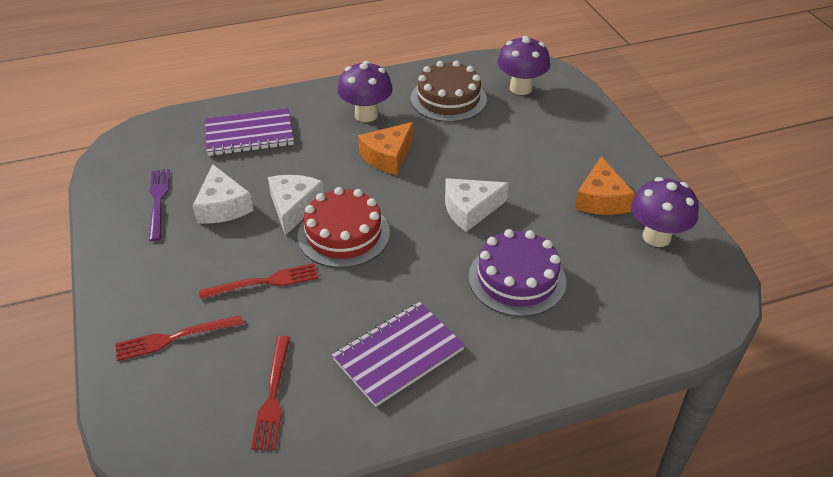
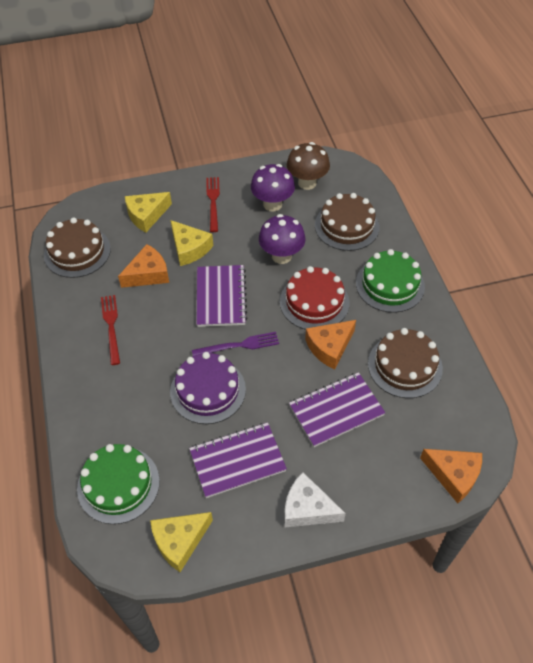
brown cake: [411,61,487,122] = 1 -> [44,218,111,278] [315,193,379,251] [368,328,443,398] = 3
brown mushroom: none = 0 -> [287,142,330,190] = 1
green cake: none = 0 -> [77,444,160,524] [356,249,425,313] = 2
orange cheese: [358,122,413,175] [575,156,635,215] = 2 -> [118,244,169,288] [305,320,356,369] [420,449,482,503] = 3
purple mushroom: [338,61,393,122] [497,36,550,95] [631,177,699,247] = 3 -> [251,164,295,212] [259,214,306,264] = 2
purple notebook: [205,108,294,156] [332,302,465,407] = 2 -> [189,422,287,498] [196,265,248,327] [289,372,385,447] = 3
red fork: [115,315,243,361] [199,263,319,299] [251,336,290,450] = 3 -> [101,295,120,365] [206,177,220,232] = 2
white cheese: [193,165,254,224] [268,175,324,235] [445,178,509,232] = 3 -> [285,472,346,527] = 1
yellow cheese: none = 0 -> [125,192,172,232] [150,512,213,572] [170,220,213,266] = 3

